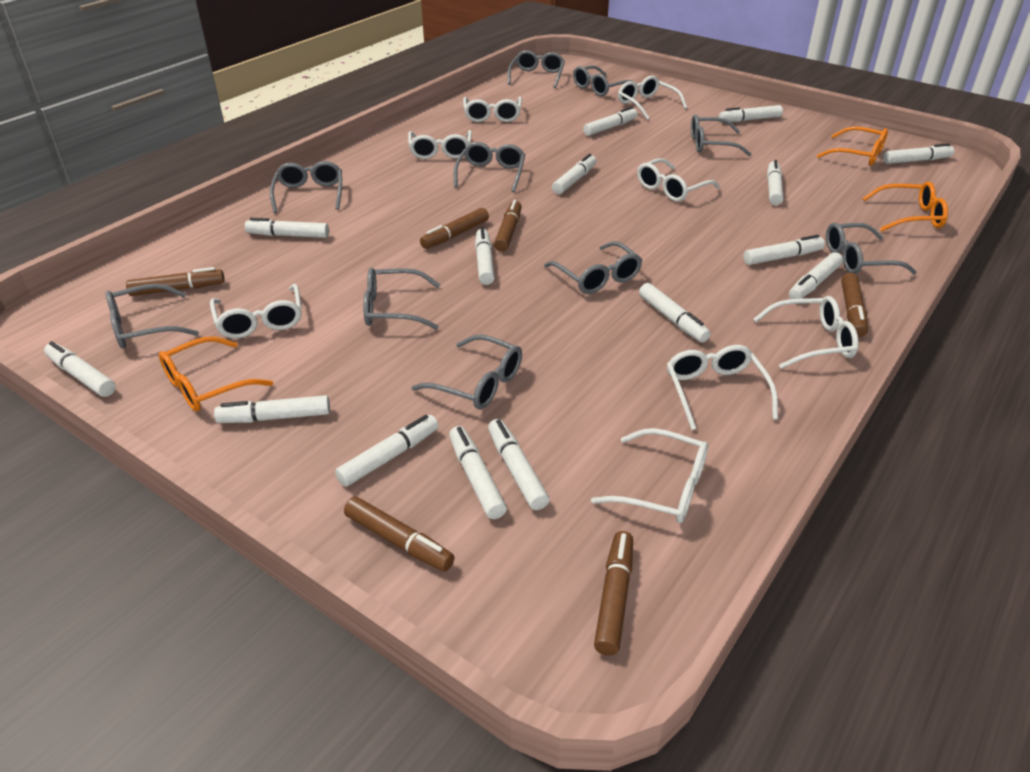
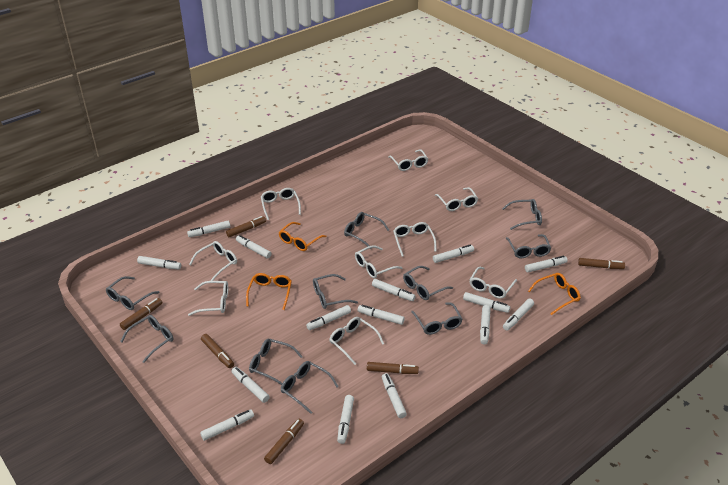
white glasses: [210,284,302,339] [408,130,472,159] [463,97,522,122] [591,428,708,523] [618,76,687,120] [637,158,720,202] [667,345,778,430] [753,296,859,369] = 8 -> [188,281,228,316] [189,241,237,281] [261,188,301,220] [329,317,384,365] [355,246,403,278] [388,149,428,171] [393,222,436,257] [435,187,478,211] [470,267,517,299] = 9

